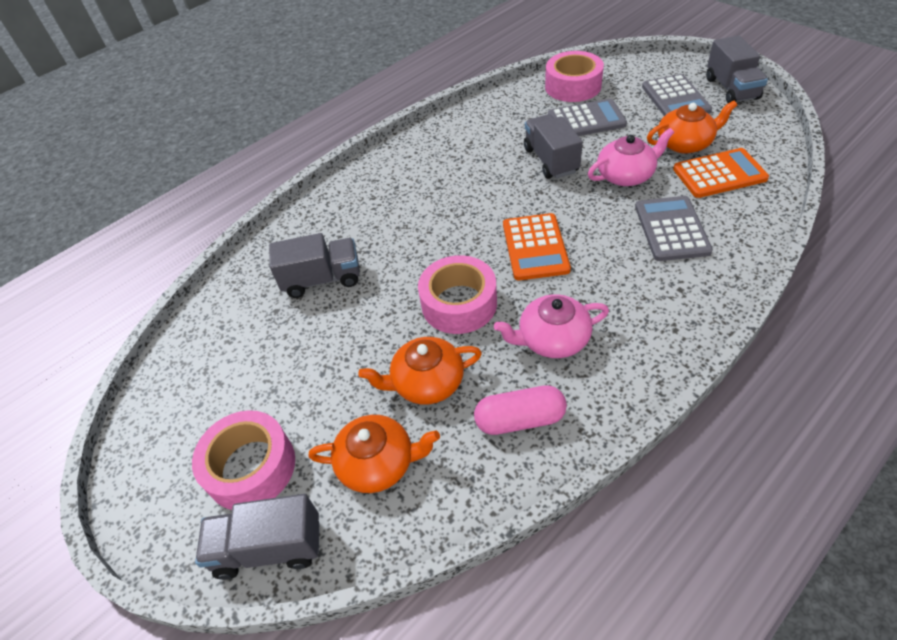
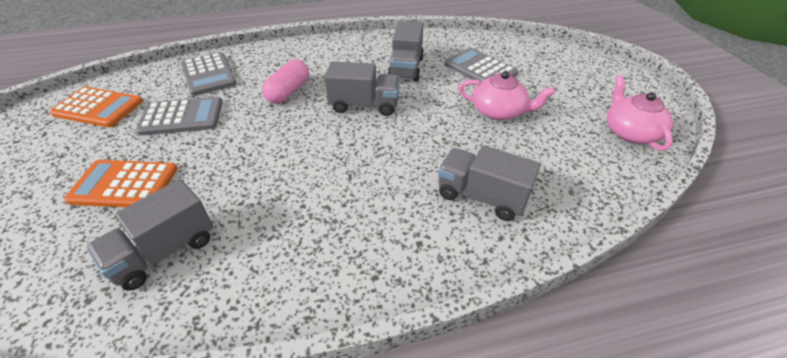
orange teapot: [308,415,440,493] [358,337,482,404] [647,100,737,154] = 3 -> none = 0
pink tape: [192,410,295,510] [418,255,497,334] [545,51,604,102] = 3 -> none = 0

